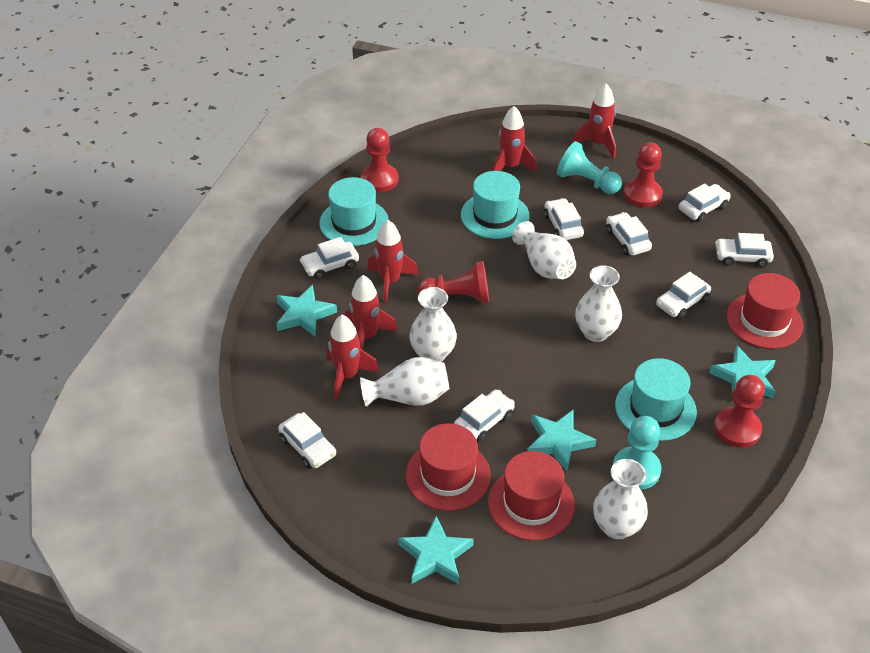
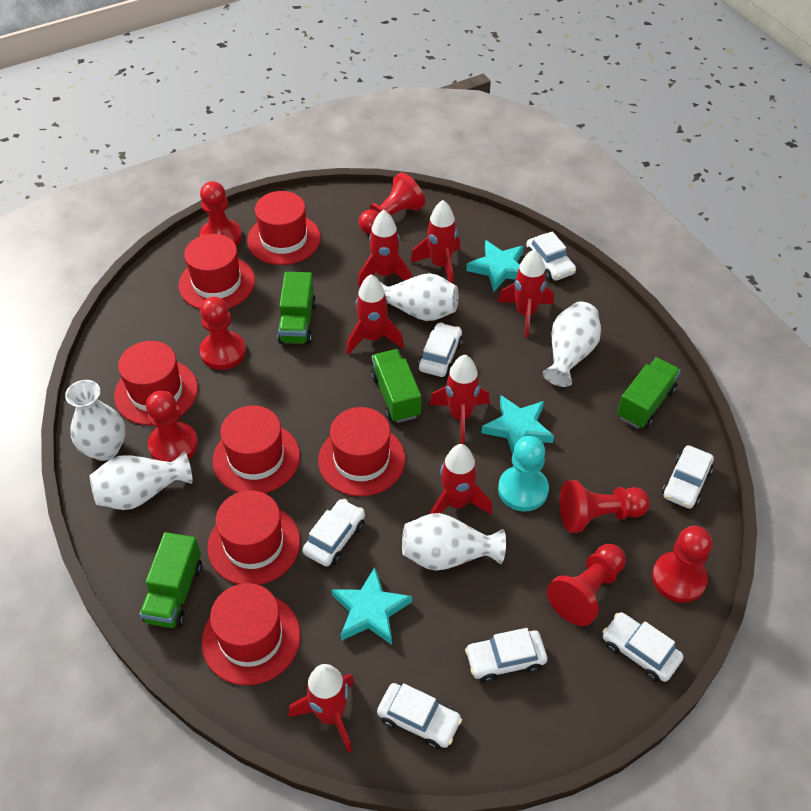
green truck: none = 0 -> [140,532,202,628] [278,272,316,345] [371,349,421,423] [617,358,681,429] = 4
red hat: [406,423,491,511] [488,451,575,541] [726,273,803,349] = 3 -> [114,341,198,425] [178,234,255,309] [202,583,300,685] [207,490,300,585] [212,406,300,493] [247,191,321,265] [318,407,405,496] = 7
red pawn: [361,128,398,192] [418,261,489,304] [624,142,663,207] [714,375,765,448] = 4 -> [146,391,198,462] [199,297,246,370] [200,181,242,246] [359,173,425,234] [547,544,626,626] [559,480,650,533] [652,526,712,603] = 7
red rocket: [326,315,379,400] [345,275,397,349] [367,220,419,303] [492,106,537,172] [572,83,616,159] = 5 -> [288,664,355,753] [346,274,404,354] [358,210,412,287] [410,200,460,284] [429,355,490,444] [430,444,493,515] [498,249,554,338] = 7
turquoise hat: [319,177,389,246] [461,171,530,239] [615,358,697,441] = 3 -> none = 0
turquoise pawn: [557,141,622,194] [613,416,662,490] = 2 -> [498,436,549,511] = 1
turquoise star: [276,285,337,336] [398,516,474,584] [527,410,596,471] [709,346,776,398] = 4 -> [331,567,412,645] [466,240,523,292] [481,395,554,454] = 3
white car: [278,412,336,469] [300,237,359,279] [454,389,515,442] [544,198,584,240] [606,212,652,256] [656,272,711,319] [679,183,731,222] [715,233,774,267] = 8 -> [302,499,365,567] [377,683,462,749] [418,322,463,377] [465,628,547,682] [526,231,576,281] [602,612,683,682] [662,445,714,509] = 7

